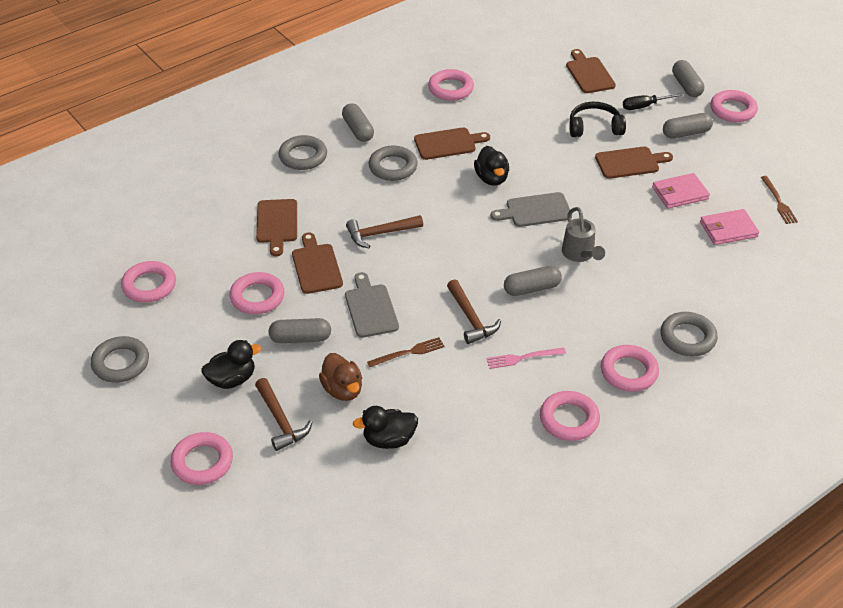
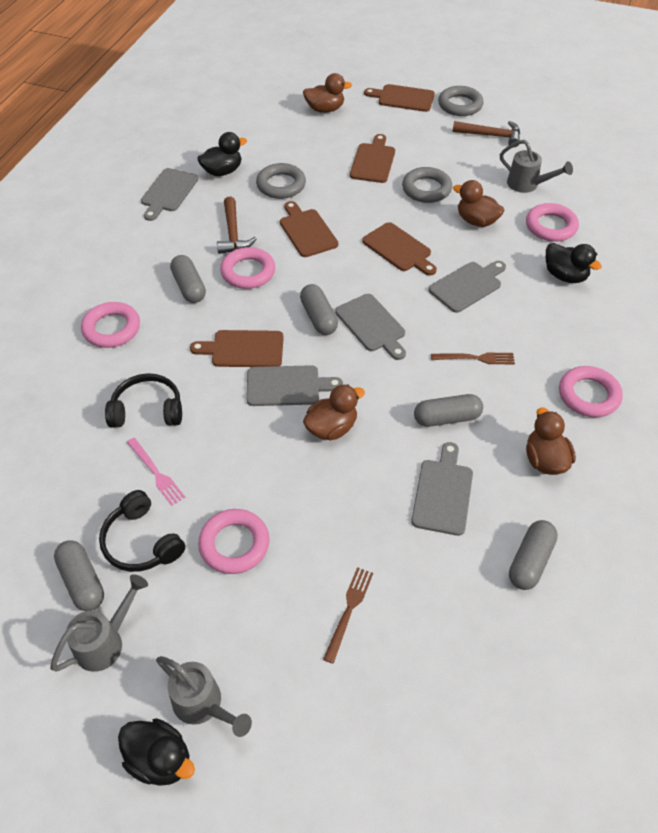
black headphones: [569,102,626,137] = 1 -> [99,490,185,572] [105,373,182,428] = 2
black screwdriver: [623,93,683,110] = 1 -> none = 0
brown duck: [319,353,362,401] = 1 -> [303,73,352,113] [303,384,365,440] [453,180,504,227] [526,407,576,475] = 4
brown hammer: [255,378,313,451] [346,215,423,248] [447,279,501,344] = 3 -> [217,197,257,254] [452,121,520,147] = 2
grey cutting board: [345,272,399,338] [491,192,572,227] = 2 -> [141,168,198,221] [246,365,343,406] [335,294,406,360] [411,442,473,536] [429,261,506,313] = 5
grey ring: [91,336,149,383] [278,135,327,170] [369,146,418,181] [660,312,718,357] = 4 -> [256,163,306,199] [402,167,452,203] [438,86,484,116] = 3
grey watering can: [562,207,605,262] = 1 -> [50,574,148,672] [156,656,252,737] [500,139,573,193] = 3
pink ring: [121,261,176,303] [170,432,233,485] [230,272,284,315] [428,69,474,101] [540,391,600,441] [601,345,659,392] [710,90,758,122] = 7 -> [81,302,140,348] [198,509,270,574] [220,247,275,289] [526,203,579,242] [559,366,623,417] = 5
pink wallet: [652,173,710,209] [700,209,759,245] = 2 -> none = 0

